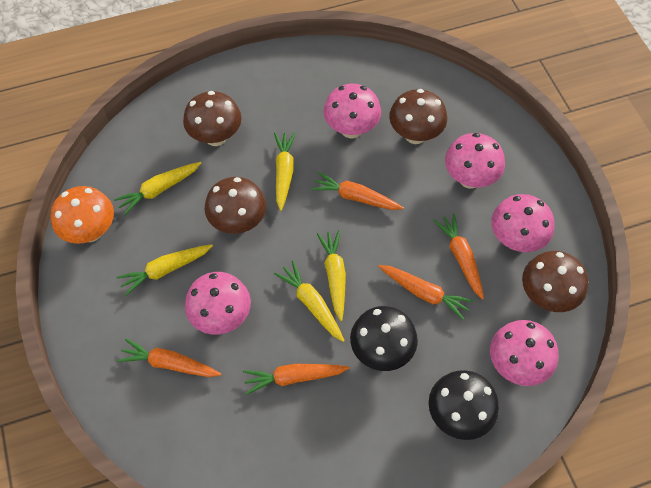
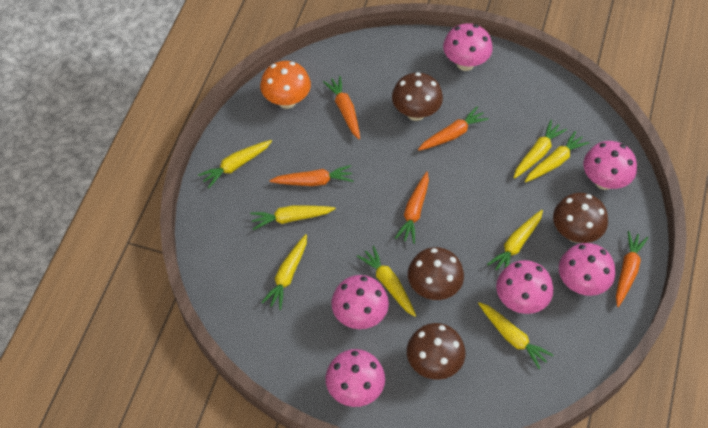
black mushroom: [350,306,418,371] [429,370,499,440] = 2 -> none = 0
pink mushroom: [185,272,251,335] [323,84,381,138] [445,133,505,189] [490,320,558,386] [491,194,554,252] = 5 -> [326,349,385,407] [331,275,389,329] [443,23,493,71] [496,260,553,314] [559,243,615,296] [583,141,637,190] = 6
yellow carrot: [114,162,201,216] [117,244,213,296] [274,132,296,211] [274,261,345,342] [317,230,346,321] = 5 -> [198,140,272,188] [250,206,336,230] [261,234,307,310] [357,246,416,317] [478,302,553,369] [487,210,543,270] [513,120,567,179] [525,131,589,182] = 8

